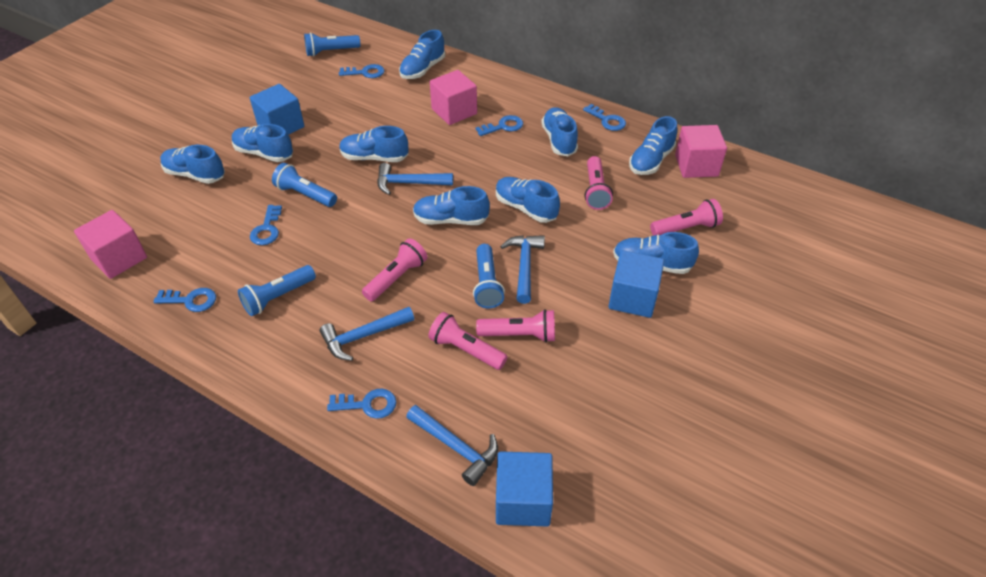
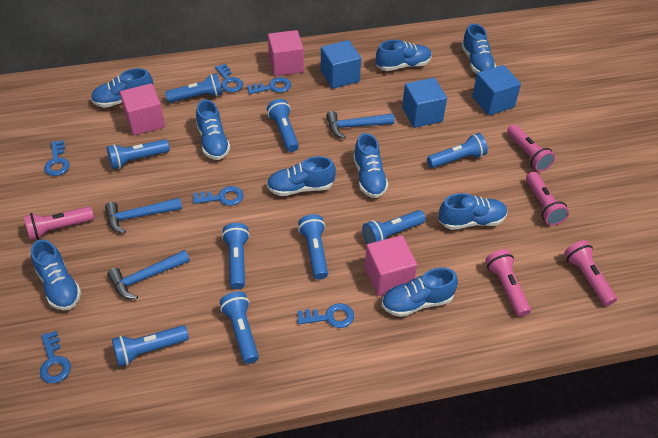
blue flashlight: [238,265,316,316] [272,163,337,207] [304,32,360,57] [473,244,505,308] = 4 -> [107,139,170,169] [112,325,189,367] [165,73,223,103] [220,292,259,364] [222,223,250,289] [267,99,299,152] [298,214,328,280] [362,210,425,244] [427,133,488,168] = 9
blue hammer: [320,307,414,361] [377,163,453,195] [406,405,498,486] [500,235,545,304] = 4 -> [105,197,182,234] [107,250,190,299] [326,111,395,139] = 3

